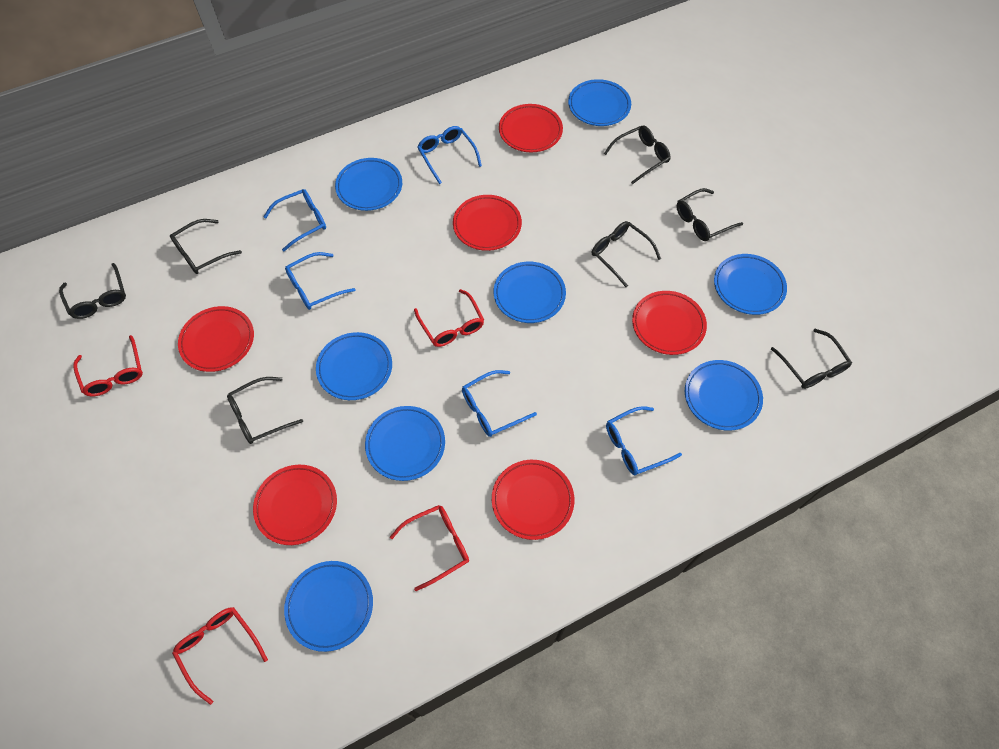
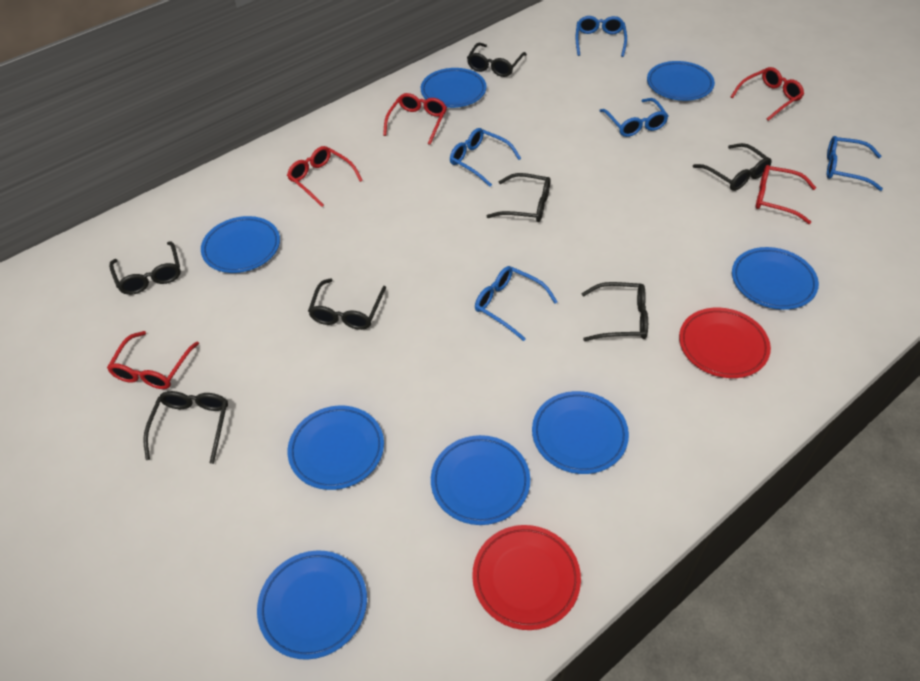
red glasses: [73,335,143,396] [172,607,268,705] [390,505,469,591] [414,289,484,347] = 4 -> [107,331,199,389] [287,146,363,207] [383,93,447,145] [731,67,804,121] [756,165,816,224] = 5
red plate: [178,306,254,372] [253,465,337,545] [453,195,522,251] [492,460,574,540] [499,104,563,153] [632,291,707,355] = 6 -> [472,525,581,630] [679,308,771,378] = 2

